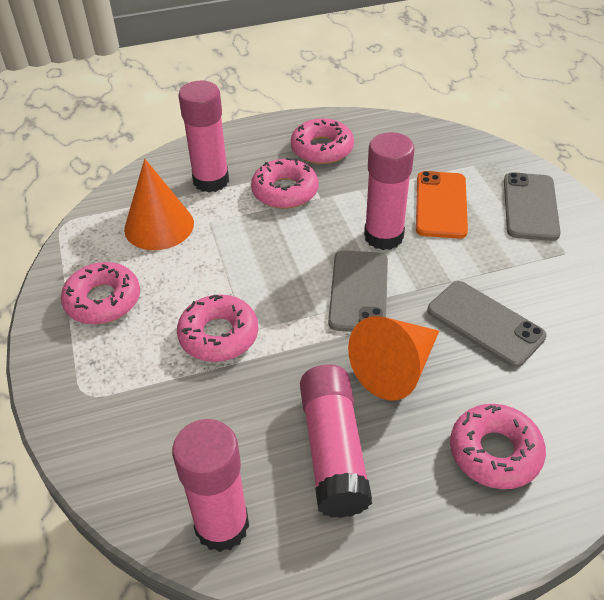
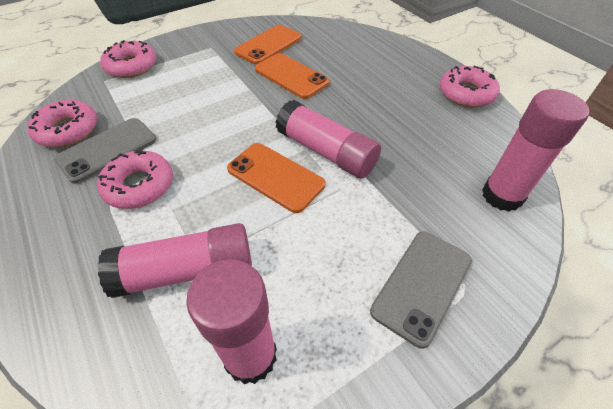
grey phone: [328,251,388,332] [427,281,547,368] [504,172,561,241] = 3 -> [54,118,156,184] [370,231,472,348] = 2
orange cone: [124,159,194,250] [348,316,439,400] = 2 -> none = 0
orange phone: [416,171,468,239] = 1 -> [227,143,326,213] [234,25,302,65] [255,53,329,99] = 3
pink donut: [61,262,140,324] [177,295,258,362] [251,158,318,209] [291,118,354,164] [450,404,546,489] = 5 -> [28,100,97,147] [97,150,173,209] [100,40,156,78] [440,66,500,108] = 4

